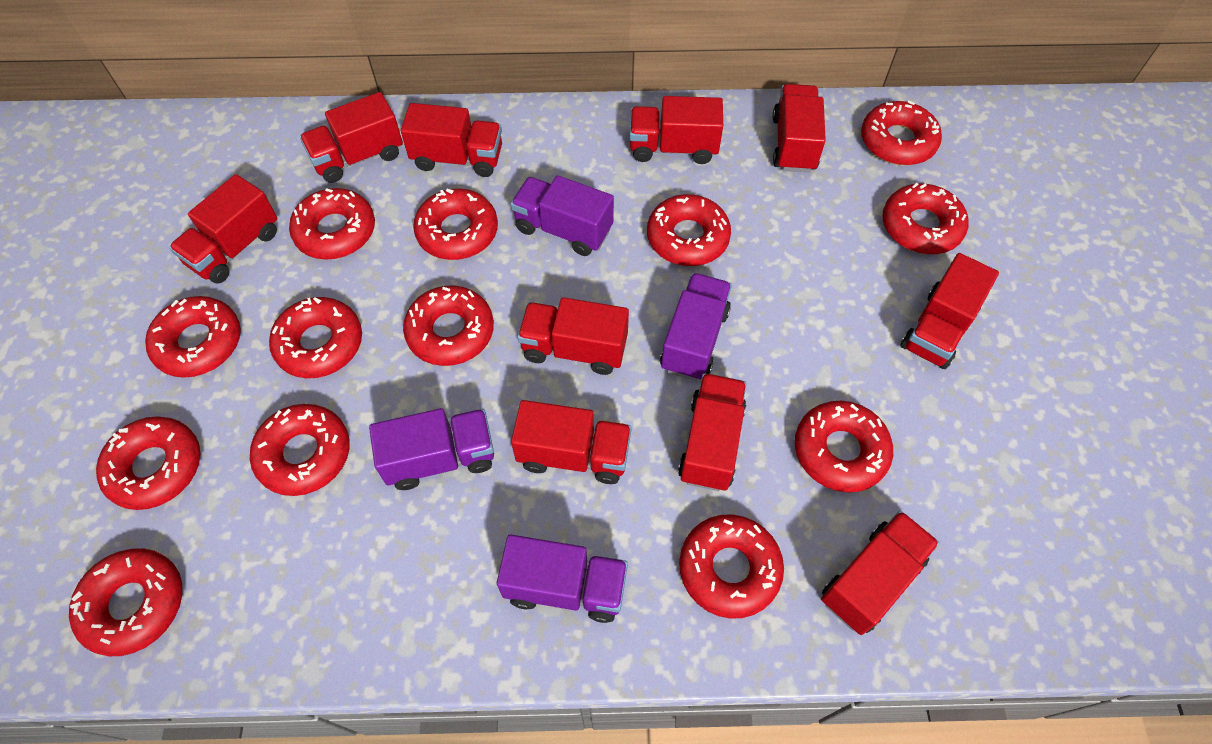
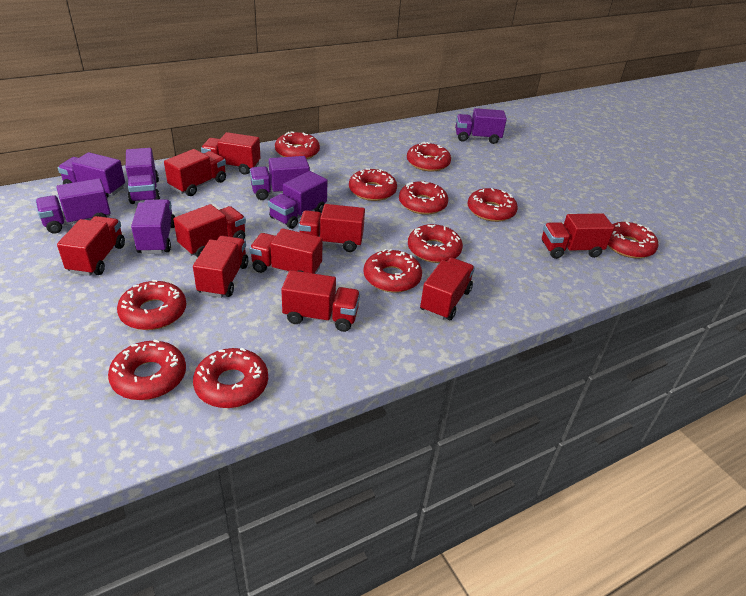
purple truck: [369,408,494,490] [497,535,628,623] [511,175,614,256] [660,273,732,381] = 4 -> [36,178,111,234] [58,152,125,198] [126,148,160,204] [131,199,175,254] [250,156,310,200] [268,171,328,229] [455,108,507,144] = 7
red donut: [69,548,182,656] [96,416,200,510] [145,296,241,378] [250,404,350,496] [269,297,362,378] [289,188,375,260] [403,285,494,366] [413,189,498,260] [647,194,731,266] [679,514,784,619] [795,401,893,492] [861,101,942,165] [882,183,968,254] = 13 -> [108,339,186,400] [117,280,186,330] [193,348,268,408] [275,131,320,159] [349,168,397,201] [363,249,422,293] [399,181,448,215] [407,142,451,172] [408,224,463,263] [467,188,518,222] [608,222,658,258] = 11

